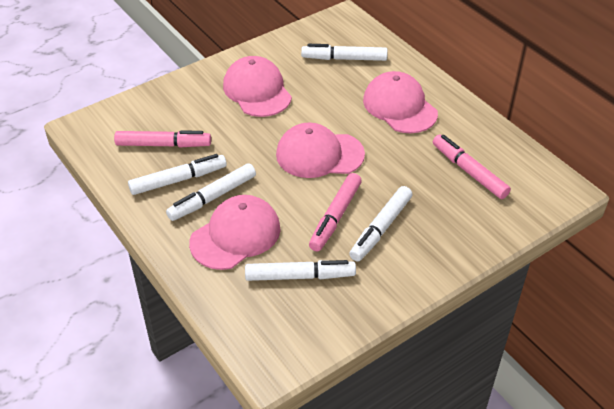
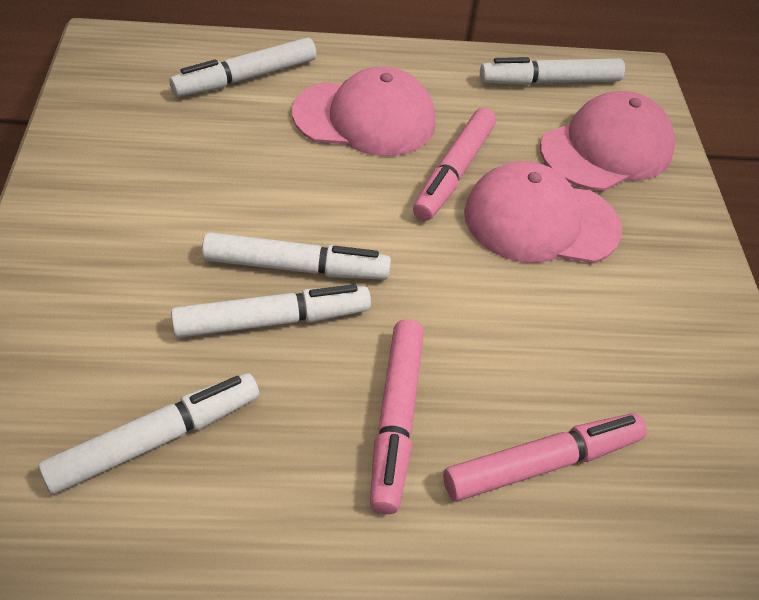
pink cap: [189,195,281,270] [223,56,292,117] [276,122,365,178] [363,71,438,133] = 4 -> [292,67,435,156] [464,161,622,263] [540,91,675,191] = 3

